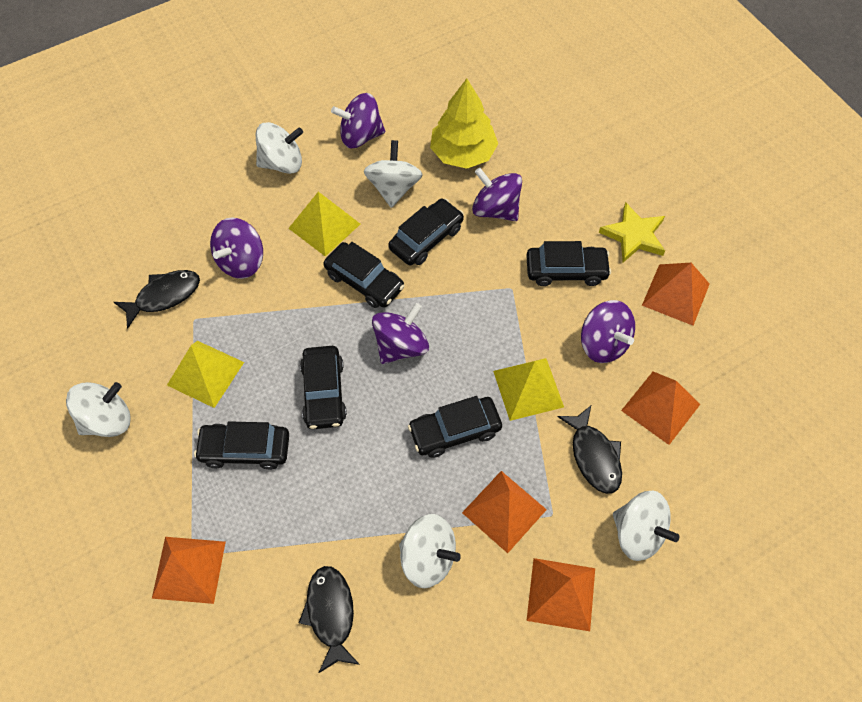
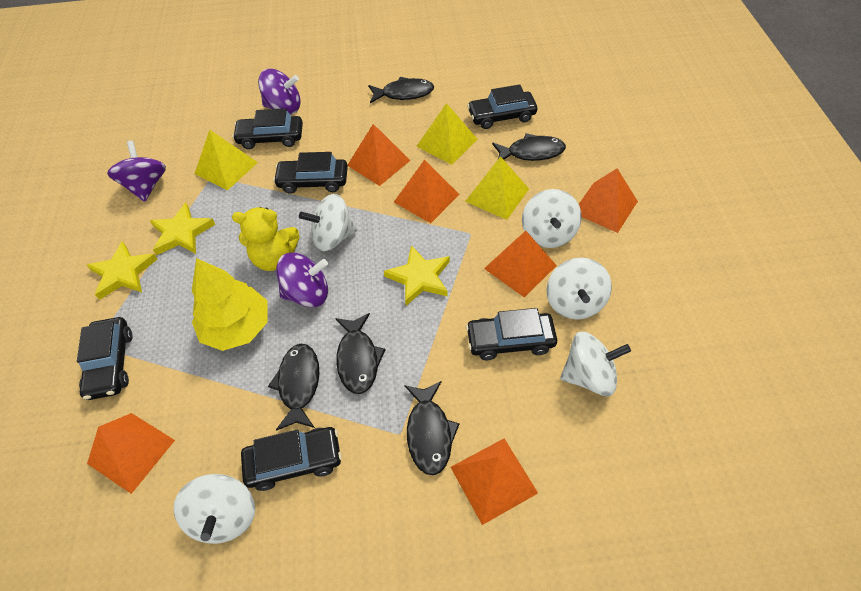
black fish: [114,270,200,328] [299,566,360,673] [558,406,622,494] = 3 -> [268,344,319,431] [335,313,386,394] [368,77,434,103] [404,381,460,475] [492,133,566,161] = 5
orange pyramid: [152,537,226,604] [462,471,547,553] [526,558,595,631] [621,372,700,445] [642,263,710,326] = 5 -> [87,413,175,494] [347,124,410,186] [394,160,460,223] [451,438,538,525] [484,231,557,297] [579,168,638,233] = 6
purple spinning top: [210,218,263,279] [331,93,385,148] [372,303,429,364] [472,168,522,221] [581,300,635,363] = 5 -> [107,141,166,202] [258,69,301,114] [276,252,328,307] = 3
yellow star: [599,202,665,262] = 1 -> [87,241,157,300] [150,203,215,255] [384,245,450,306] = 3
yellow teddy bear: none = 0 -> [232,207,300,271] = 1

